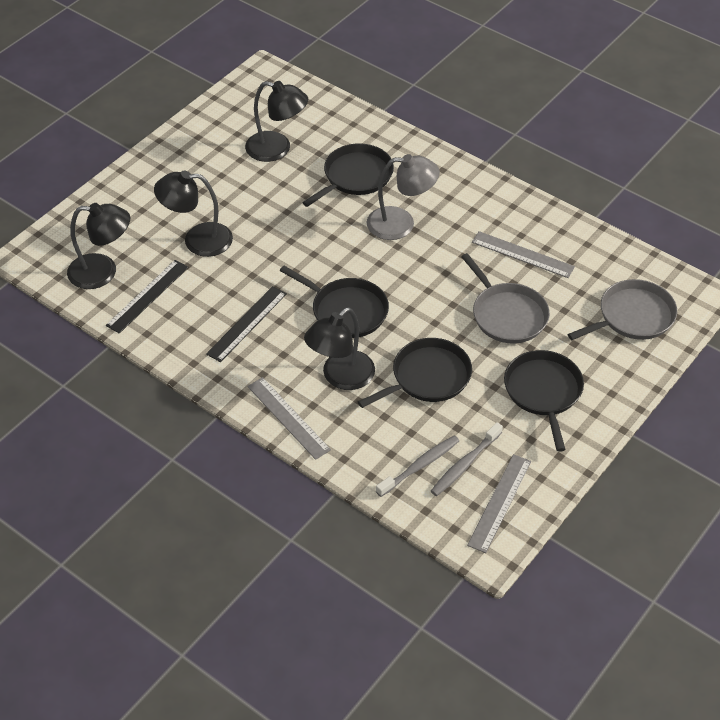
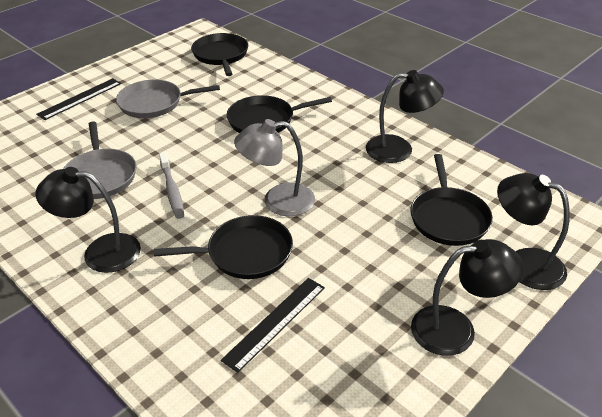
grey ruler: [248,377,331,460] [467,454,531,553] [472,231,575,278] = 3 -> none = 0
grey toothbrush: [376,435,459,497] [431,422,503,496] = 2 -> [159,153,184,219] = 1

